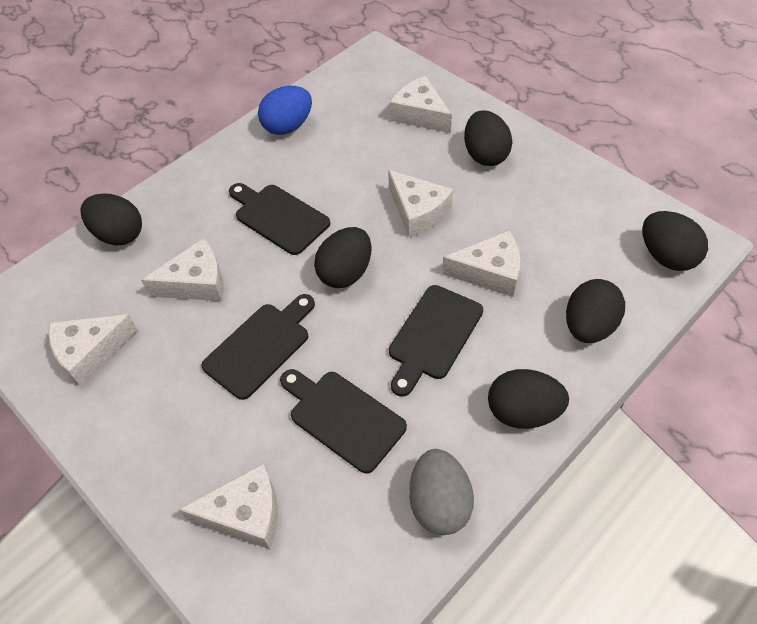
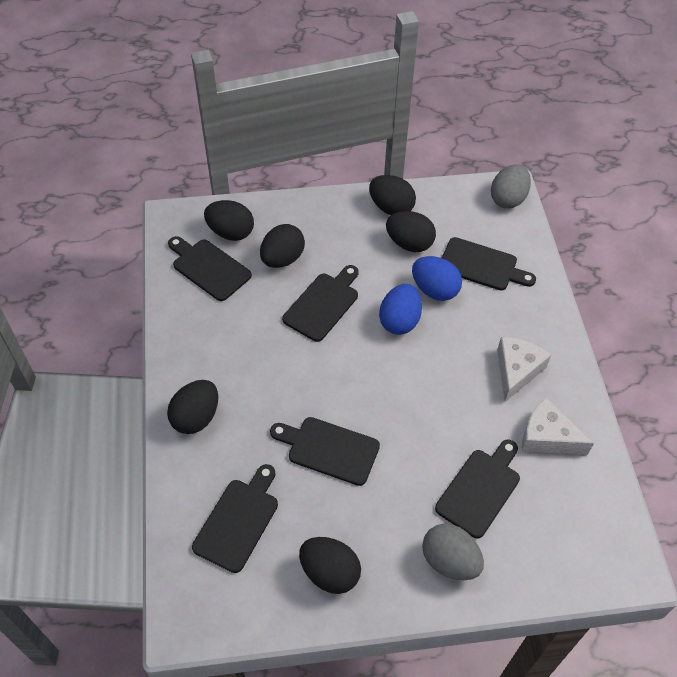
black cutting board: [202,294,315,400] [229,183,330,255] [280,369,407,474] [389,285,483,397] = 4 -> [168,236,252,301] [192,464,278,573] [270,417,380,486] [282,265,358,342] [435,440,520,538] [442,237,536,290] = 6
blue egg: [258,86,312,135] = 1 -> [379,284,422,335] [412,256,462,301] = 2
grey egg: [409,449,474,535] = 1 -> [422,524,484,580] [491,164,531,208] = 2
white cheese: [48,314,138,386] [141,238,224,301] [178,464,278,549] [388,170,453,237] [390,76,452,133] [442,230,520,297] = 6 -> [497,337,551,402] [522,397,594,455] = 2

